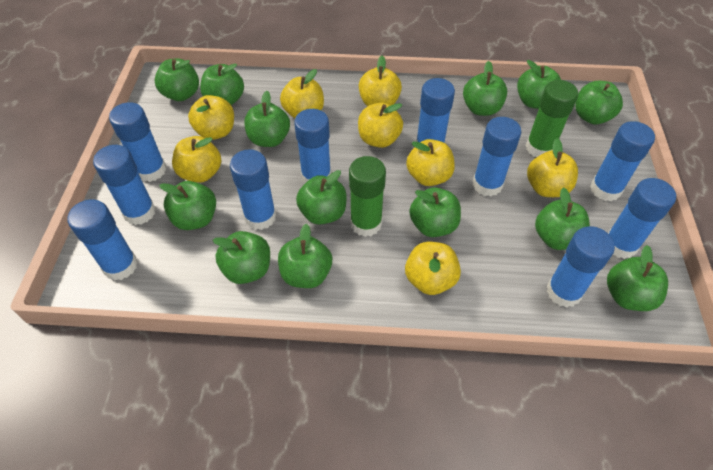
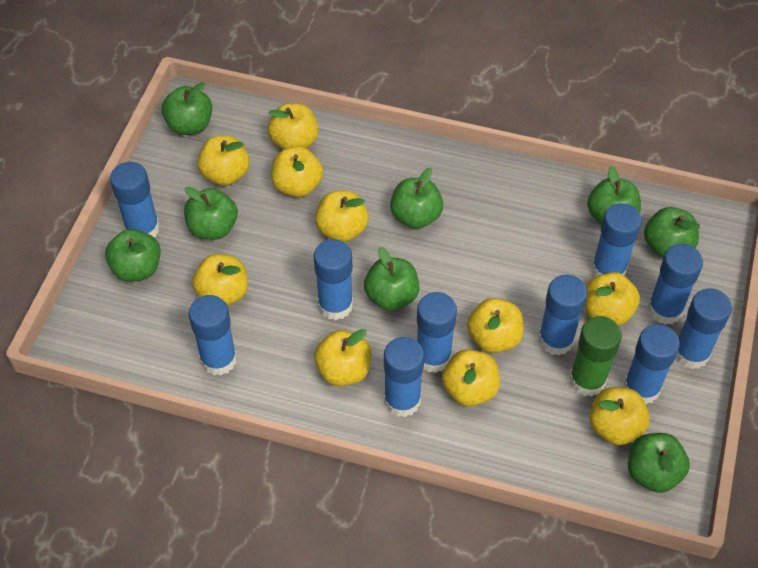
green apple: [155,58,199,101] [159,181,216,230] [200,63,244,105] [213,231,270,284] [244,91,290,147] [278,224,332,288] [296,170,347,225] [409,187,461,237] [463,61,507,116] [517,60,561,109] [535,188,590,250] [575,81,623,124] [607,245,668,311] = 13 -> [105,229,161,282] [162,82,212,135] [184,187,238,240] [364,247,419,311] [390,168,443,229] [587,166,641,225] [628,433,690,493] [644,207,700,258] = 8
green glue stick: [349,156,386,237] [525,80,578,157] = 2 -> [570,316,622,397] = 1
yellow apple: [172,136,221,183] [188,95,234,140] [280,69,324,118] [358,103,403,148] [359,56,402,106] [405,242,461,295] [406,139,455,186] [527,138,578,197] = 8 -> [192,254,248,306] [197,135,250,186] [268,103,319,150] [271,147,323,197] [314,329,371,386] [315,191,369,242] [442,349,500,406] [467,298,524,353] [585,272,640,326] [589,387,650,445] = 10

